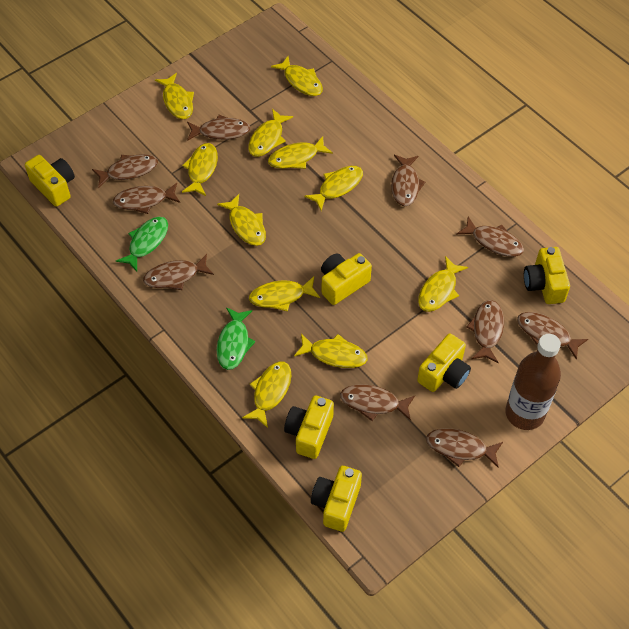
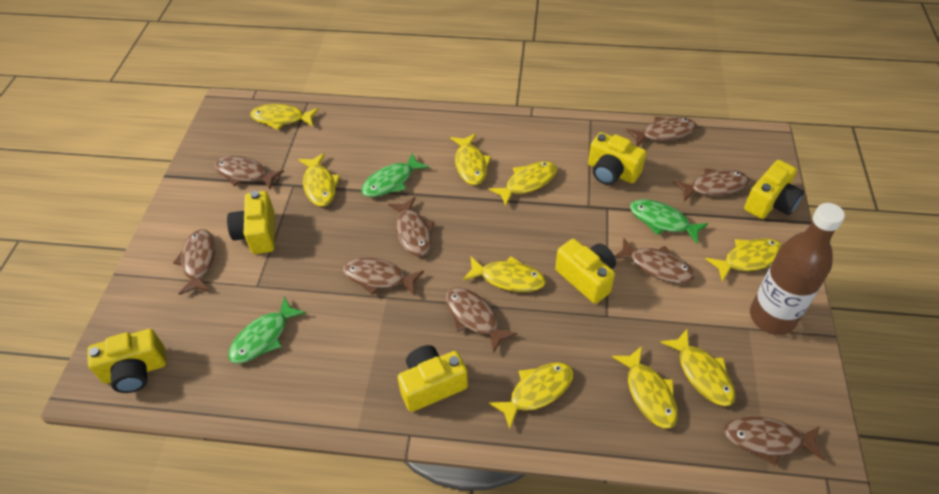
brown fish: [92,154,158,188] [113,183,180,214] [143,254,214,290] [187,115,251,141] [340,384,415,421] [391,155,426,207] [426,428,503,468] [456,216,524,257] [466,300,504,363] [517,312,588,360] = 10 -> [173,229,215,295] [214,155,284,189] [343,258,424,296] [388,197,434,256] [445,287,517,353] [614,237,695,283] [626,117,697,147] [673,168,749,202] [724,416,825,466] = 9
green fish: [116,217,168,271] [217,307,255,370] = 2 -> [228,296,306,364] [361,153,429,197] [630,199,708,244] = 3
yellow fish: [155,73,194,119] [182,143,218,196] [217,194,266,246] [242,361,291,428] [248,109,293,157] [249,276,320,311] [268,136,333,169] [271,56,323,96] [294,333,368,368] [304,166,363,211] [418,256,468,312] = 11 -> [250,104,319,130] [298,153,340,206] [450,133,491,185] [463,256,546,292] [489,161,557,206] [489,362,573,429] [612,346,678,429] [660,329,736,406] [706,239,783,282] = 9

